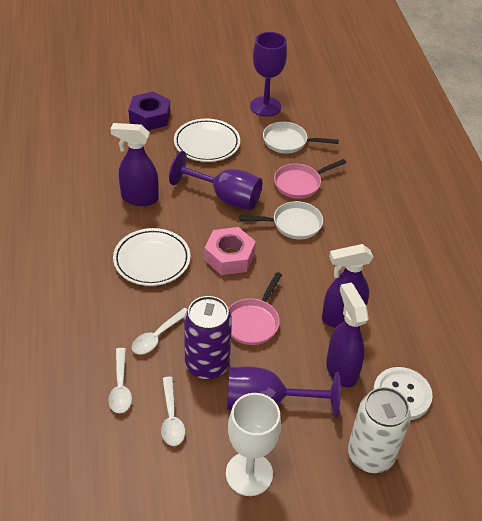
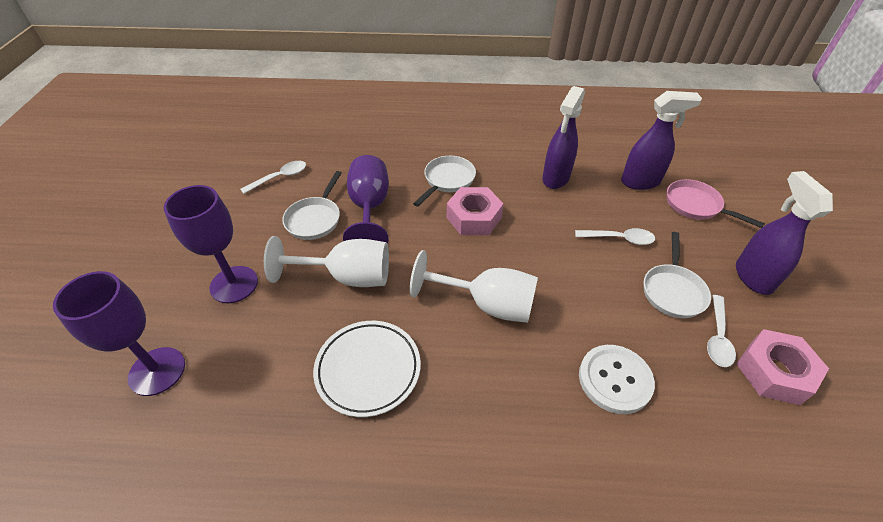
pink nut: [204,227,256,275] = 1 -> [447,187,504,235] [737,329,829,405] = 2
pink pan: [228,272,282,345] [274,159,346,199] = 2 -> [667,179,765,228] = 1
purple can: [184,296,232,380] = 1 -> none = 0
purple nut: [128,92,170,130] = 1 -> none = 0
white can: [348,387,411,473] = 1 -> none = 0
white goblet: [226,393,281,496] = 1 -> [264,236,389,287] [410,250,538,323] = 2
white pan: [240,201,323,239] [263,122,339,154] = 2 -> [282,171,341,240] [413,156,476,207] [644,232,711,318] = 3
white plate: [113,228,191,286] [174,118,240,162] = 2 -> [313,321,421,417] = 1

